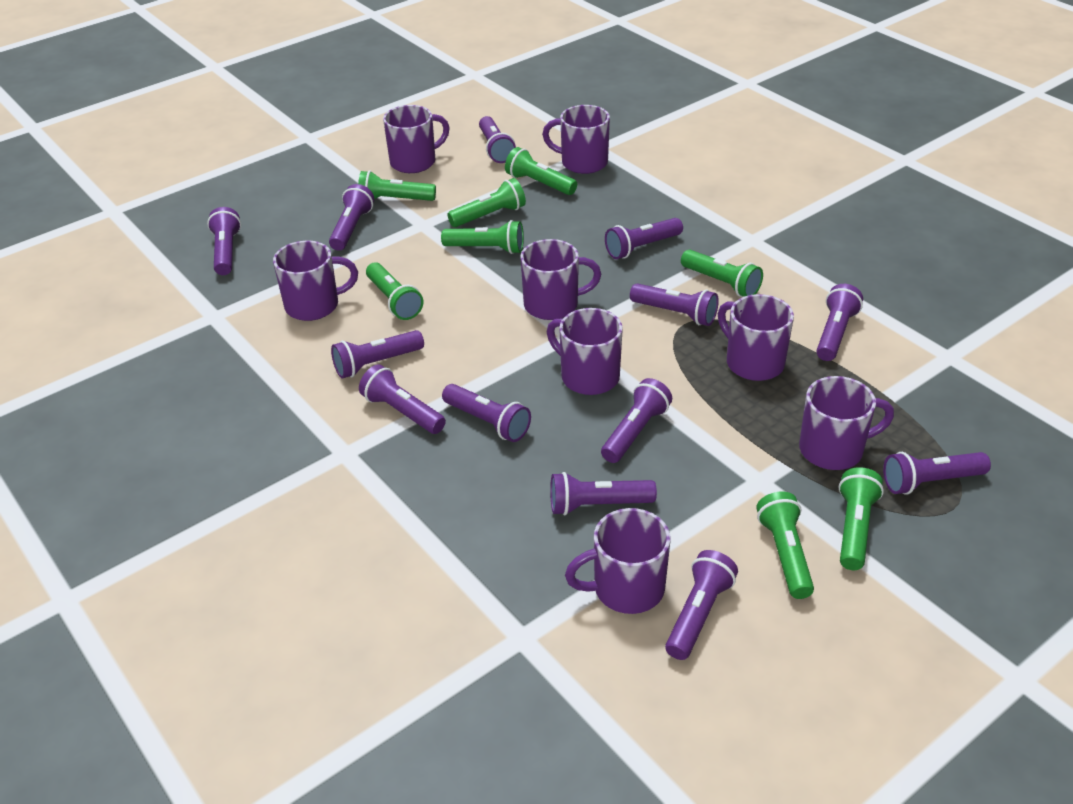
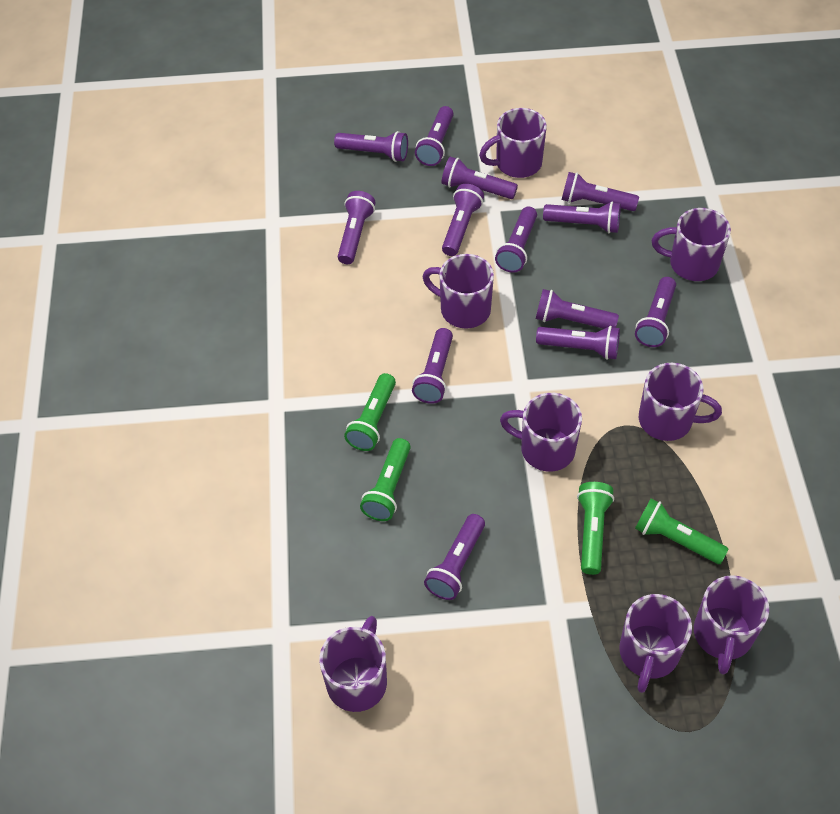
green flashlight: [358,171,436,201] [366,262,423,320] [441,220,524,254] [447,178,526,227] [505,147,577,195] [681,250,763,297] [756,492,814,599] [839,467,884,570] = 8 -> [344,373,396,451] [360,438,411,521] [577,482,614,575] [635,499,728,564] = 4

